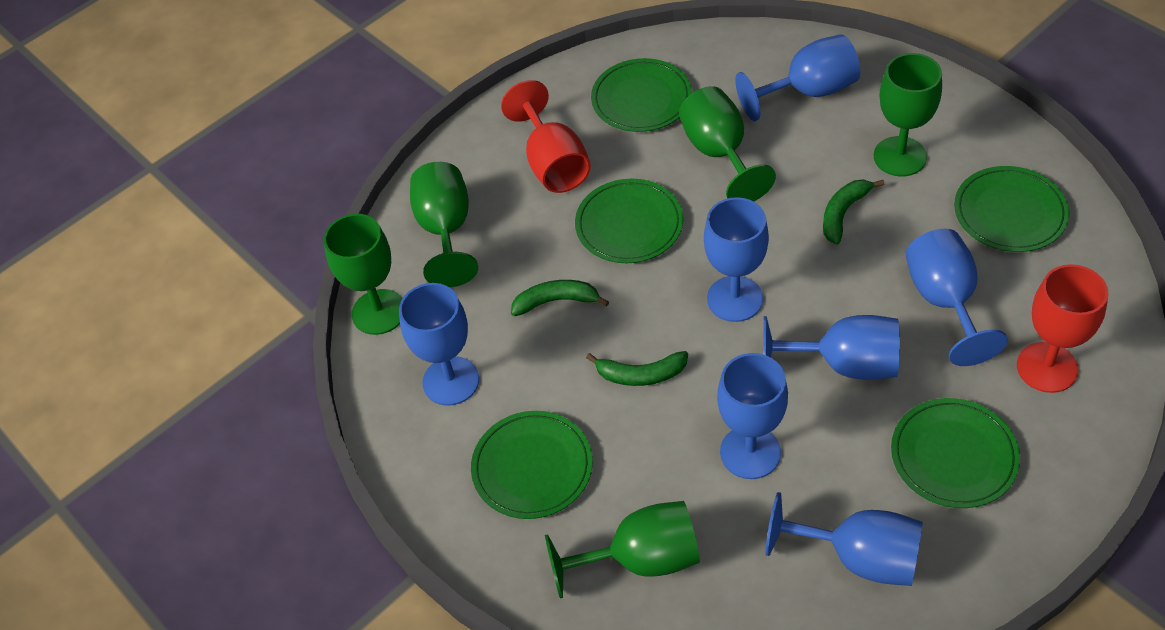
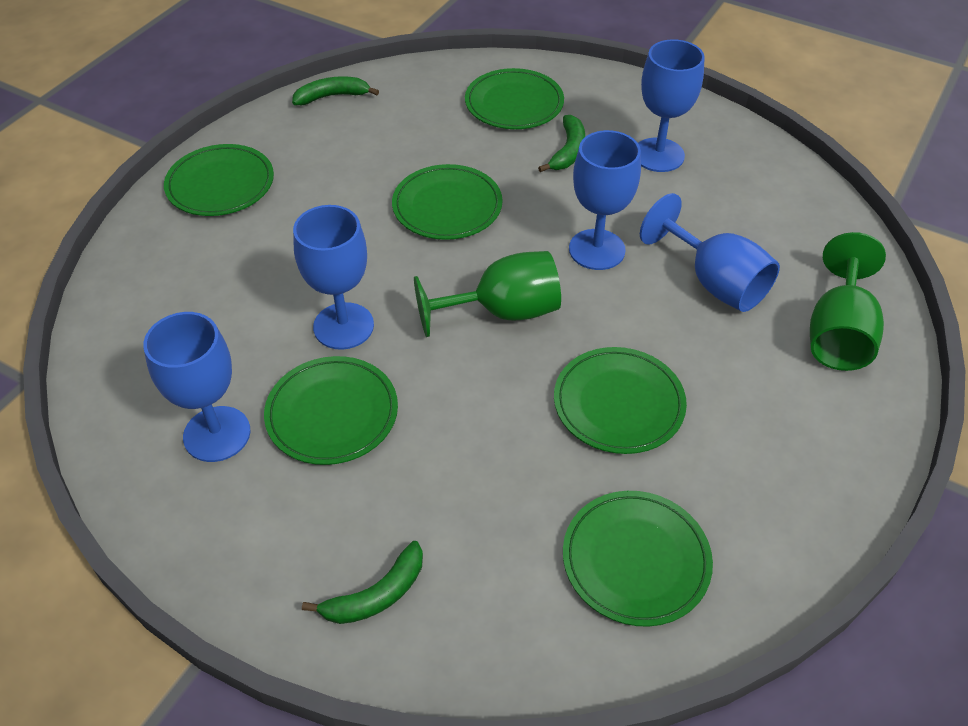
blue goblet: [399,283,479,406] [704,197,769,322] [717,353,788,479] [735,34,860,121] [763,315,900,380] [766,492,923,586] [905,229,1008,366] = 7 -> [143,312,251,462] [293,205,374,350] [569,130,641,270] [638,39,705,172] [640,193,780,312] = 5
green goblet: [324,214,403,335] [410,162,478,287] [545,501,700,598] [679,86,776,202] [874,53,942,176] = 5 -> [414,251,561,337] [810,232,886,371] = 2
green plate: [471,411,593,519] [575,179,683,263] [591,58,692,132] [891,398,1020,508] [954,166,1069,252] = 5 -> [164,144,274,216] [264,356,398,465] [392,164,503,240] [465,68,564,129] [554,347,687,454] [563,491,713,627] = 6
red goblet: [501,80,591,193] [1017,264,1109,393] = 2 -> none = 0

